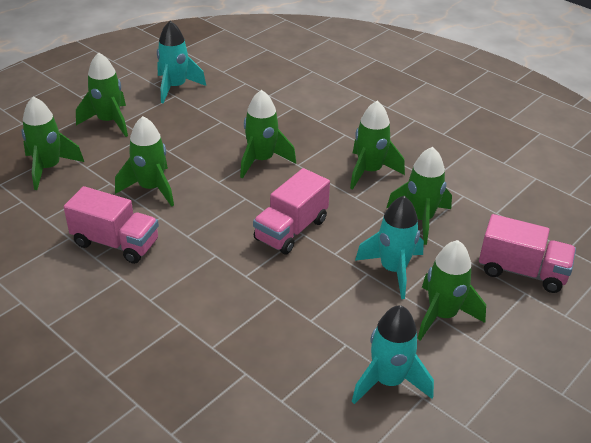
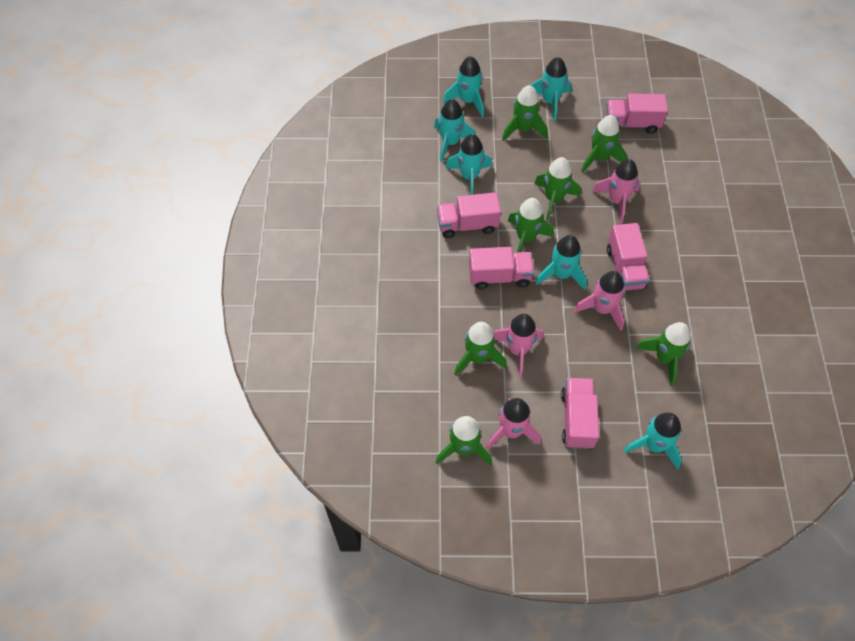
pink rocket: none = 0 -> [486,398,541,450] [494,314,544,378] [574,271,625,331] [592,159,641,223] = 4
pink truck: [64,186,159,264] [253,168,330,254] [479,214,576,293] = 3 -> [437,192,501,238] [469,247,534,289] [561,378,599,449] [605,93,668,134] [607,223,650,291] = 5
turquoise rocket: [157,21,206,103] [352,305,434,404] [355,196,424,299] = 3 -> [434,99,476,162] [443,56,484,117] [446,134,492,195] [531,57,571,121] [536,235,587,290] [624,413,682,469] = 6

